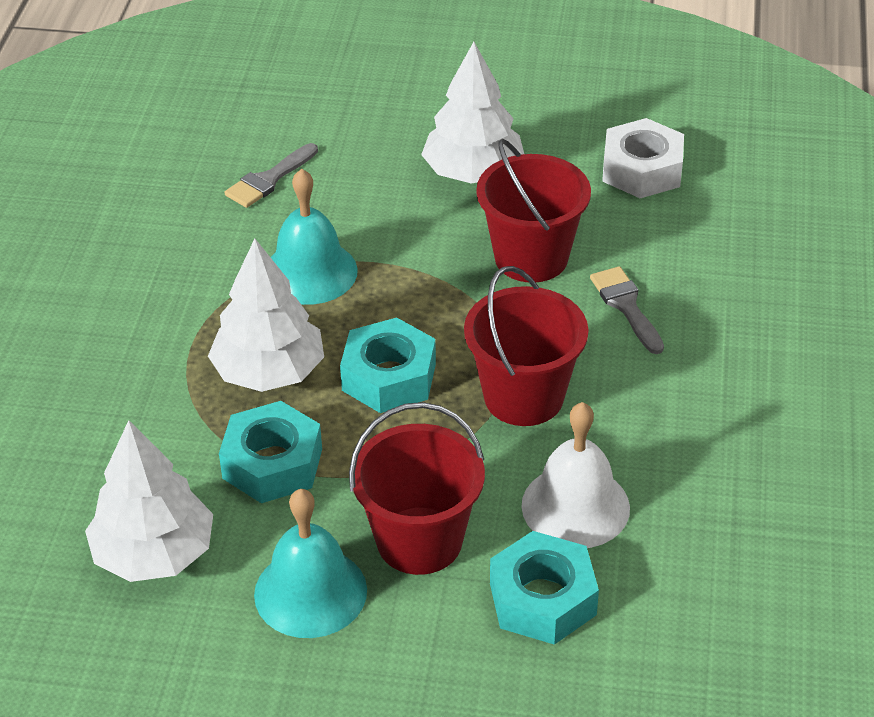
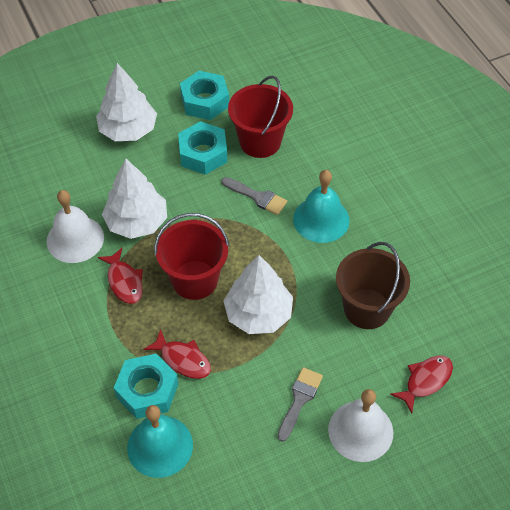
brown bucket: none = 0 -> [336,242,410,329] = 1
red bucket: [349,402,485,575] [464,266,589,426] [476,139,591,282] = 3 -> [154,213,229,300] [228,76,293,158] = 2
red fish: none = 0 -> [98,248,143,304] [143,329,211,379] [390,355,453,413] = 3
white bell: [521,402,630,548] = 1 -> [47,190,104,263] [328,389,393,462] = 2
white nut: [602,118,684,198] = 1 -> none = 0

